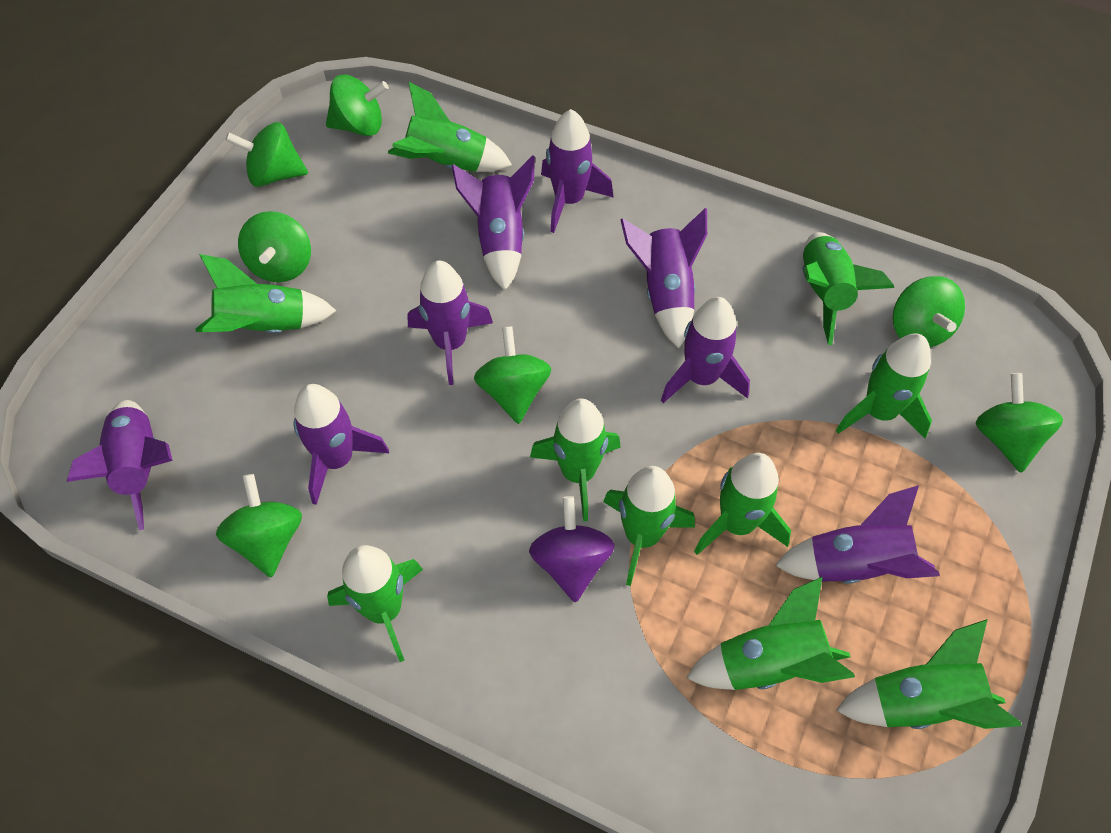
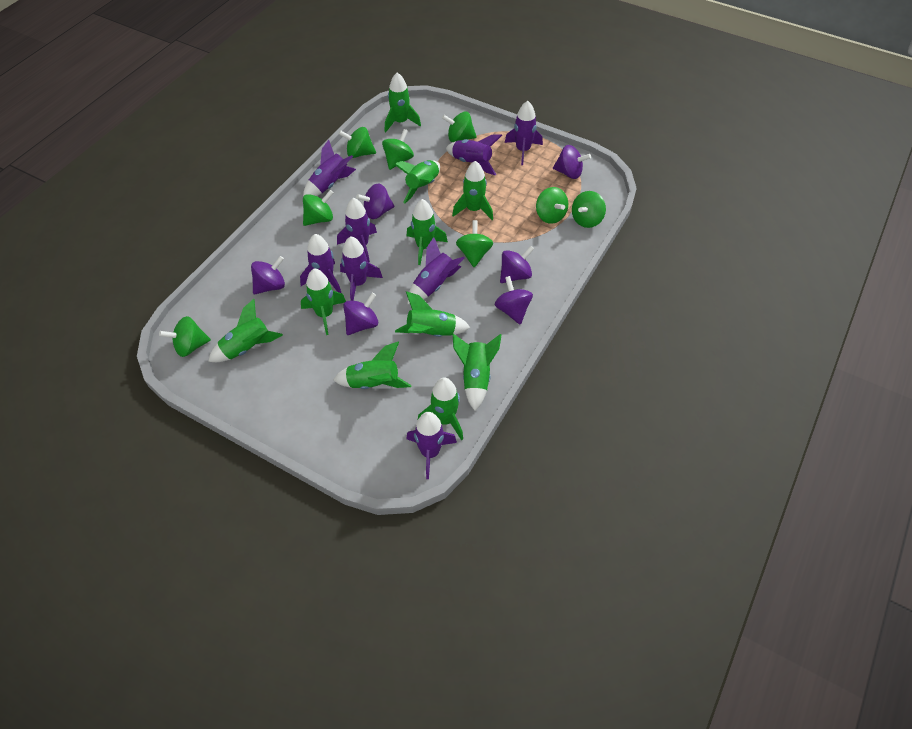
green spinning top: [216,474,302,577] [225,122,308,187] [238,211,311,282] [326,74,389,136] [474,326,551,424] [893,276,965,347] [975,373,1063,473] = 7 -> [159,316,211,357] [303,190,333,226] [339,127,376,158] [382,129,414,170] [442,111,477,142] [456,220,493,267] [536,187,568,224] [572,191,606,228] = 8
purple spinning top: [529,496,615,602] = 1 -> [251,256,285,294] [343,293,378,335] [356,183,394,219] [495,276,533,325] [500,246,534,283] [553,145,591,179] = 6

